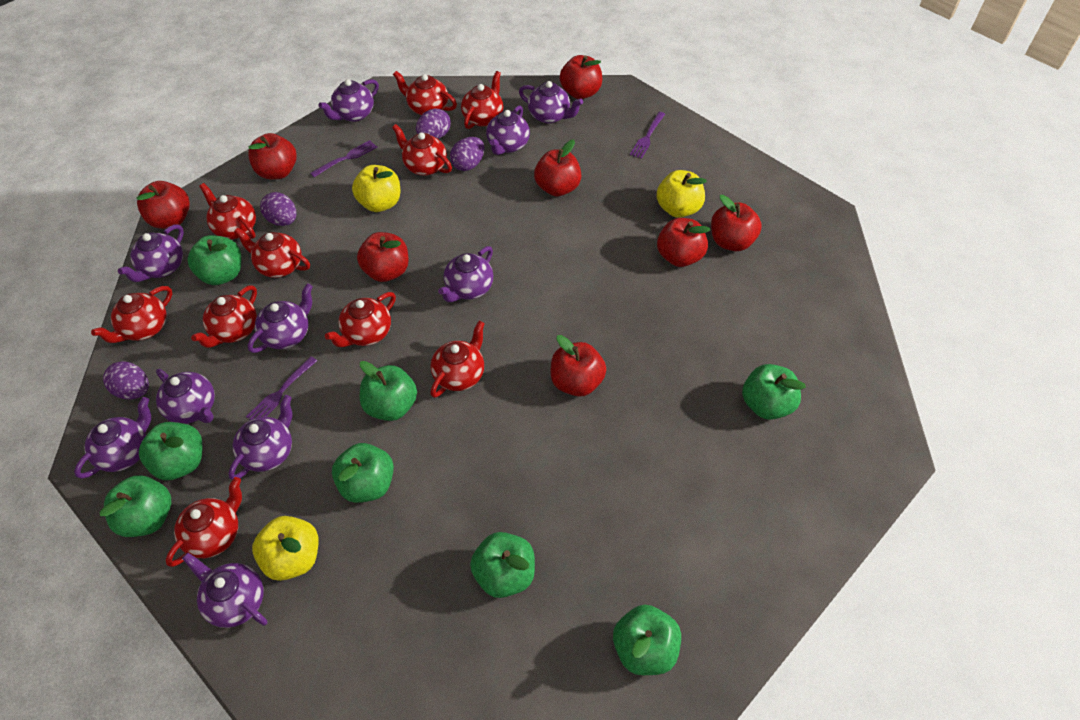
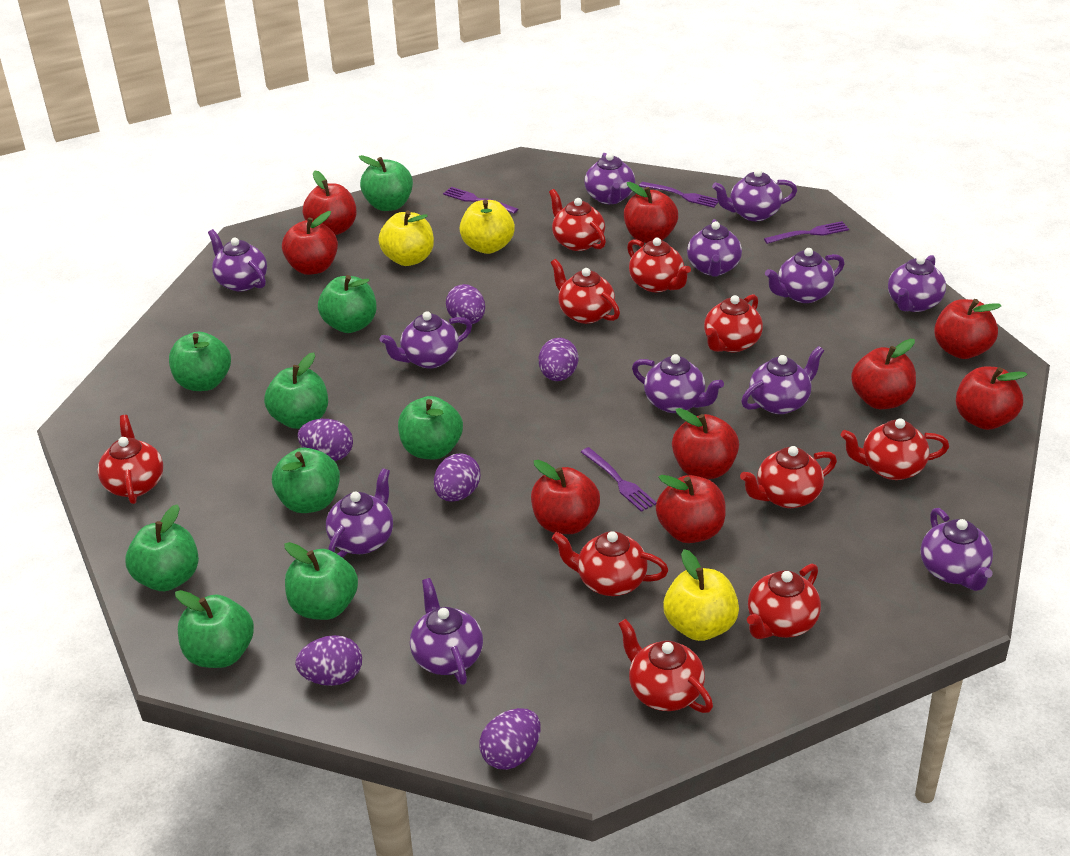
green apple: [99,475,171,537] [139,422,203,480] [188,235,241,285] [332,443,394,503] [360,361,417,421] [470,532,535,598] [613,605,681,675] [742,364,806,420] = 8 -> [125,504,199,591] [169,332,231,391] [175,590,254,668] [264,352,328,429] [272,448,340,513] [284,542,358,620] [318,275,377,333] [359,155,413,211] [398,396,463,459] = 9
purple egg: [103,361,149,399] [260,192,297,226] [416,108,451,139] [450,137,484,171] = 4 -> [295,635,362,686] [298,419,353,461] [434,453,480,502] [446,284,485,324] [479,708,541,770] [539,338,578,381] = 6
purple fork: [246,357,317,420] [310,140,377,177] [630,112,665,159] = 3 -> [443,187,518,214] [581,447,657,512] [639,182,718,208] [764,221,849,244] = 4
purple teapot: [74,397,151,479] [118,224,184,282] [156,369,215,424] [182,553,267,628] [229,395,292,480] [248,284,313,353] [318,79,379,122] [438,246,493,302] [486,105,530,155] [519,81,583,124] = 10 -> [208,229,267,291] [326,468,393,558] [380,311,472,368] [410,578,483,685] [584,153,635,204] [632,354,724,413] [687,219,742,277] [712,169,797,221] [741,346,824,414] [765,248,844,303] [888,255,946,312] [921,508,993,591] = 12
red apple: [137,181,190,229] [248,133,297,180] [357,232,409,282] [534,139,581,196] [550,335,606,397] [560,55,602,99] [657,218,710,267] [711,195,762,251] = 8 -> [282,211,338,275] [303,171,357,235] [531,460,600,534] [624,182,678,243] [656,475,726,543] [672,408,739,479] [851,339,916,409] [934,299,1001,359] [956,367,1027,430] = 9

